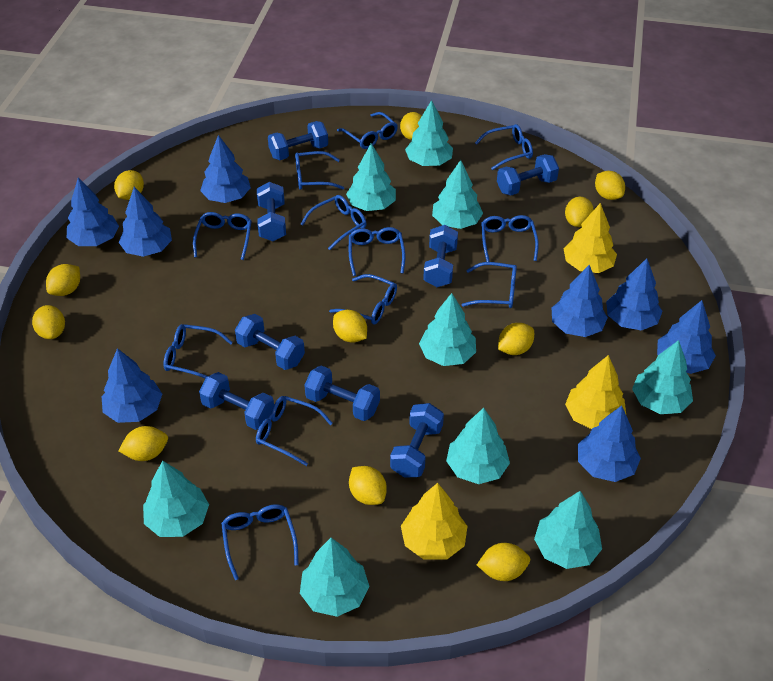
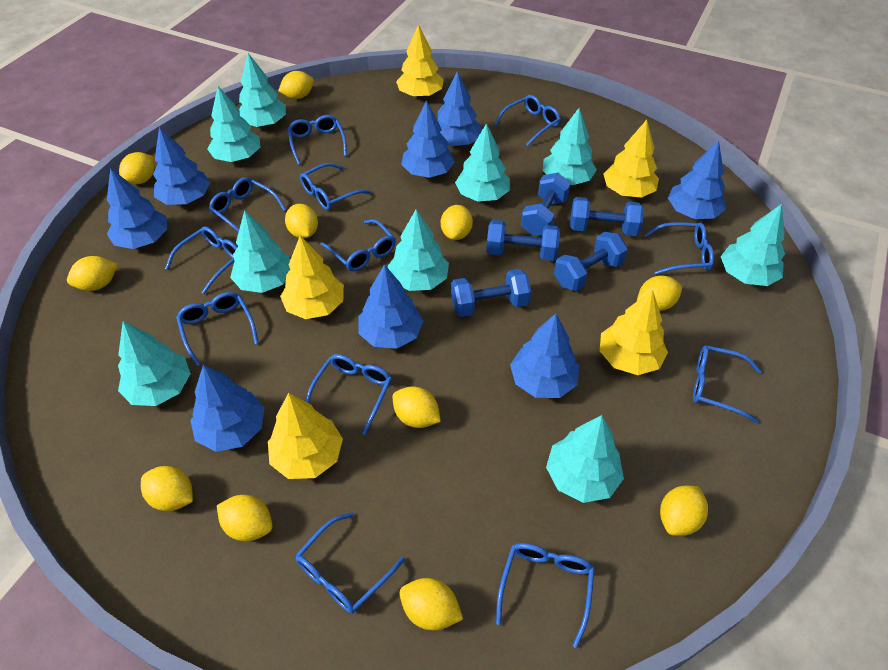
blue dumbbell: [199,372,274,430] [235,314,305,370] [257,182,286,241] [268,121,328,160] [304,366,380,421] [390,403,444,478] [423,225,458,287] [497,154,559,196] = 8 -> [451,269,531,317] [486,220,560,261] [521,173,571,236] [554,232,628,291] [570,197,644,236] = 5
yellow tree: [401,483,468,559] [563,203,617,273] [565,355,626,429] = 3 -> [268,393,343,479] [280,236,344,319] [396,24,444,98] [600,290,668,375] [603,120,659,198] = 5

